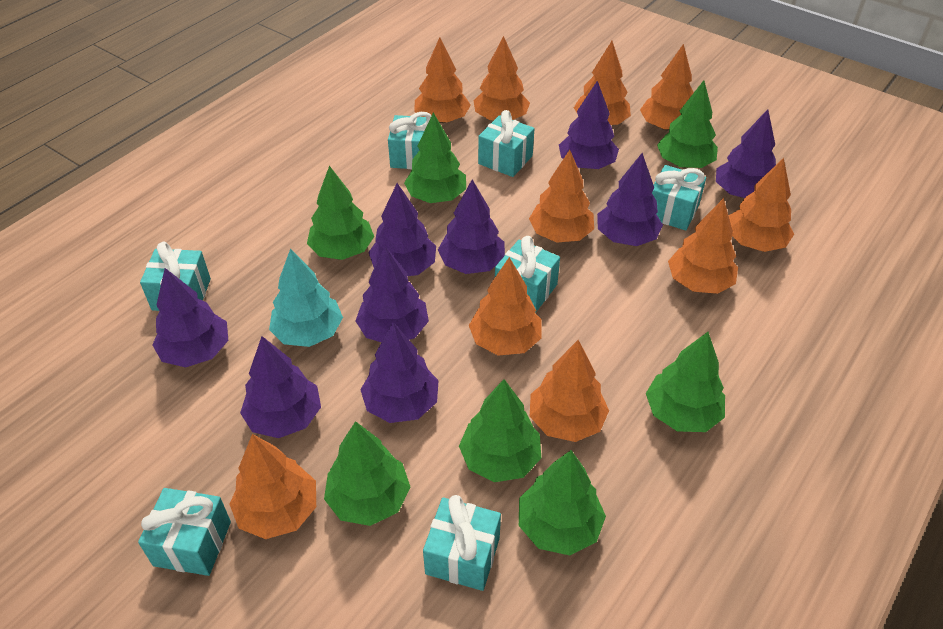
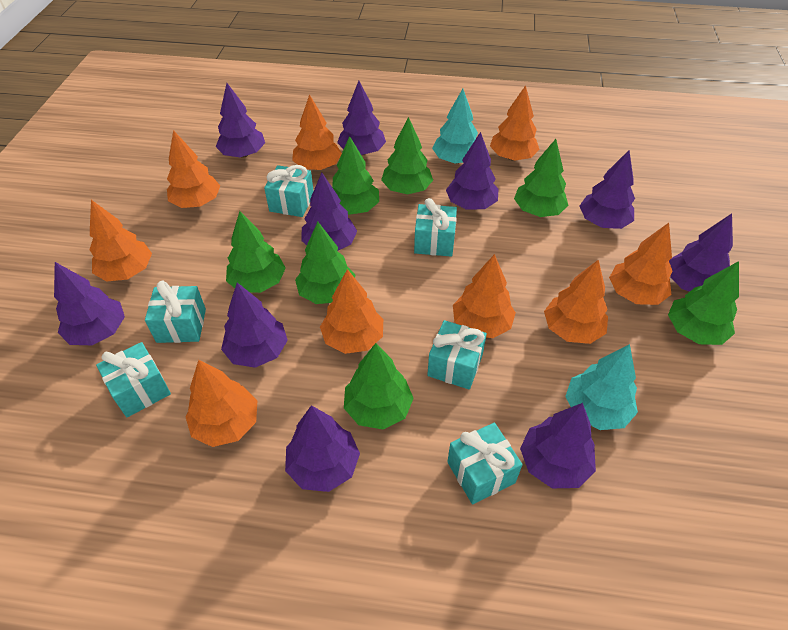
orange tree: [230,434,316,539] [414,37,471,123] [469,257,542,356] [473,36,530,120] [529,150,594,243] [530,340,609,442] [574,41,631,125] [640,44,694,130] [668,198,738,294] [728,158,794,252] = 10 -> [90,200,152,282] [167,130,220,208] [185,360,258,447] [292,94,342,170] [320,269,383,354] [453,254,516,338] [490,85,540,161] [544,259,608,344] [609,223,673,305] = 9
purple tree: [152,268,228,367] [240,336,321,438] [355,246,429,342] [360,322,439,423] [368,183,436,276] [438,179,505,274] [559,81,619,169] [597,153,663,246] [716,109,776,198] = 9 -> [54,262,125,345] [216,83,265,158] [221,283,288,368] [285,405,360,492] [301,173,357,250] [337,81,386,155] [446,132,499,210] [520,403,596,488] [580,150,635,229] [669,213,733,292] = 10
turquoise gift: [138,488,231,576] [140,242,211,311] [388,112,431,169] [423,495,501,591] [478,110,534,177] [495,236,560,313] [652,165,706,231] = 7 -> [96,342,171,417] [145,281,206,343] [264,165,314,217] [414,198,457,257] [427,320,487,390] [447,423,523,504] = 6
turquoise tree: [269,249,343,347] = 1 -> [432,89,478,163] [565,344,638,430] = 2

